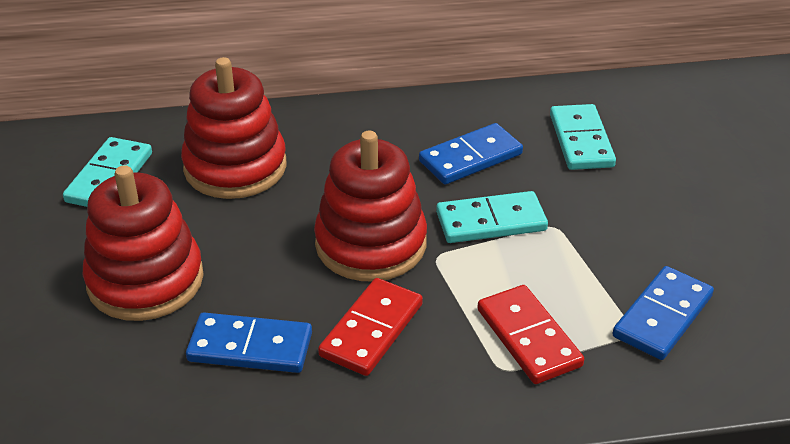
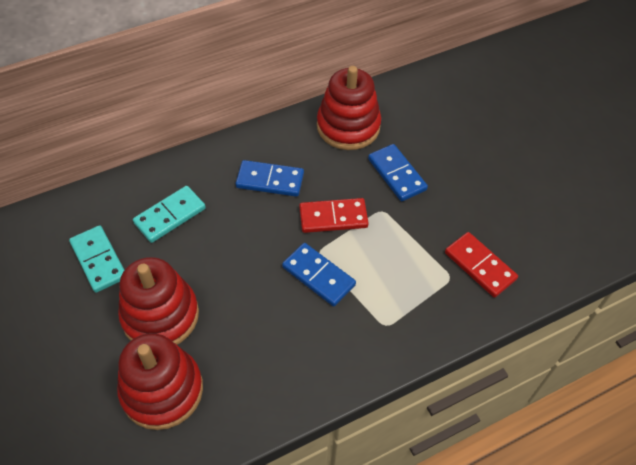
turquoise domino: [63,137,152,207] [436,191,548,243] [550,104,616,170] = 3 -> [69,225,124,293] [133,186,206,243] = 2

